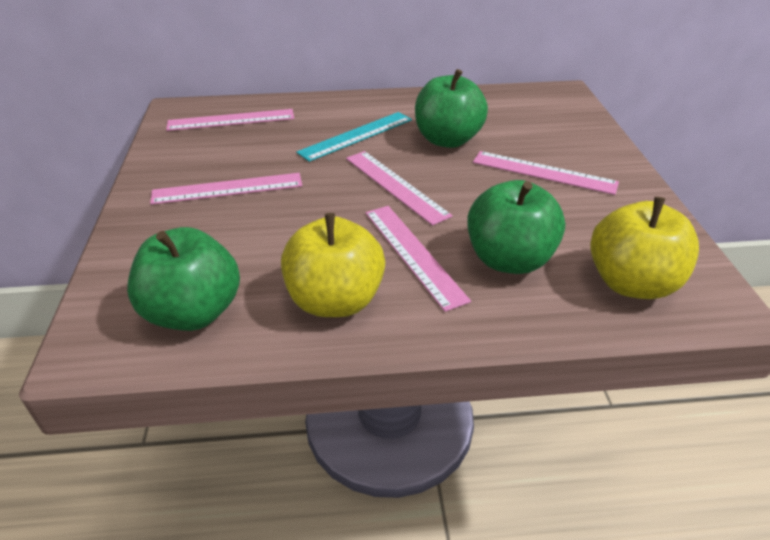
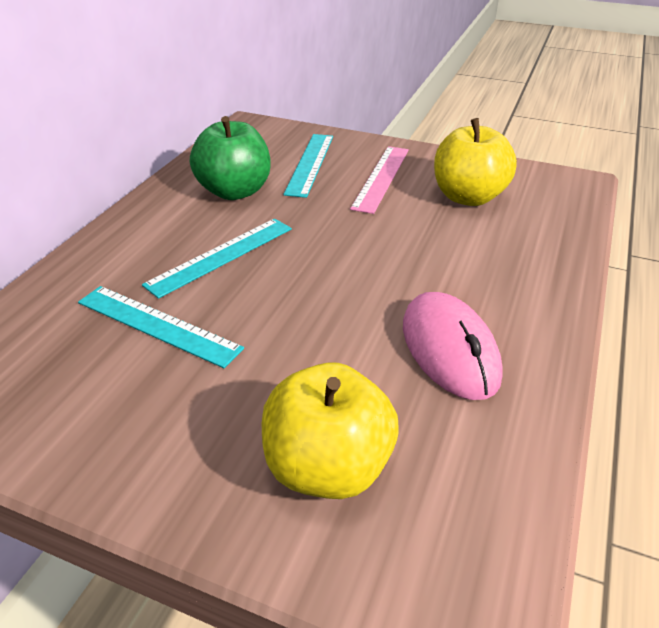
green apple: [127,227,240,331] [415,69,488,148] [467,180,565,274] = 3 -> [190,116,271,200] = 1
pink mouse: none = 0 -> [403,292,503,400] = 1
pink ruler: [150,173,302,205] [166,109,294,131] [346,151,453,226] [366,206,471,312] [473,151,619,195] = 5 -> [350,146,409,214] = 1
turquoise ruler: [296,112,412,162] = 1 -> [78,286,244,368] [142,219,292,299] [283,134,333,198] = 3

